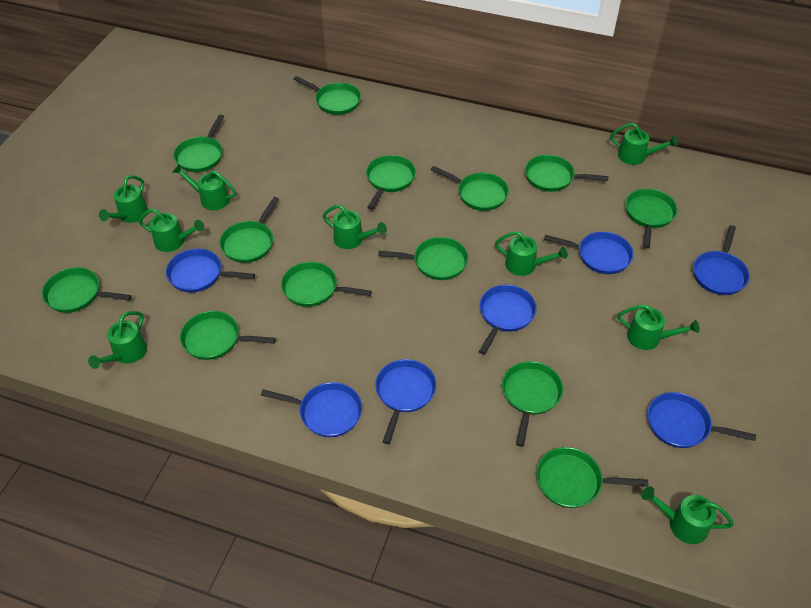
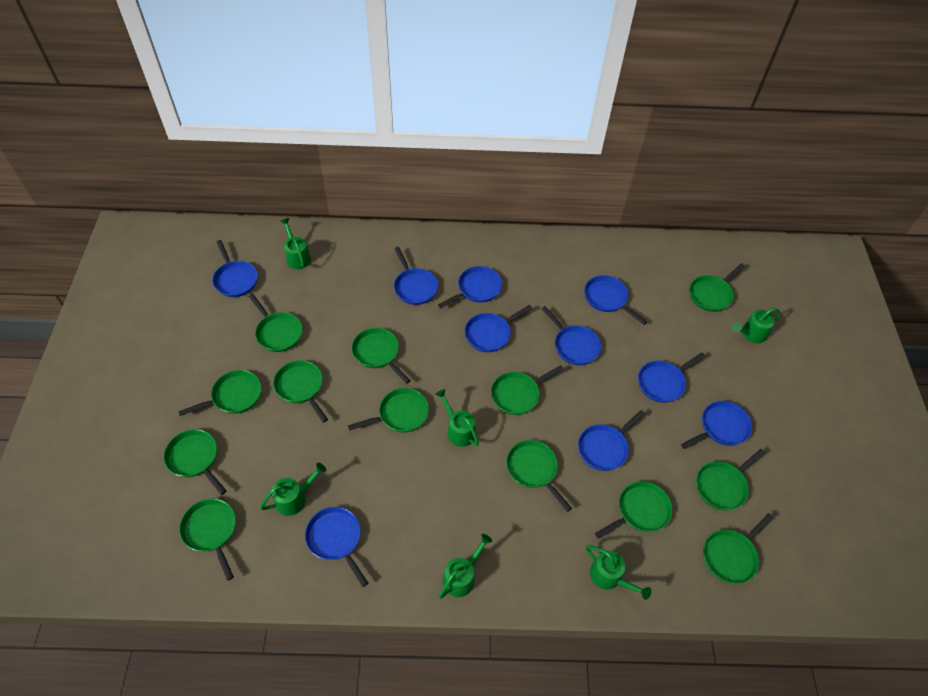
blue pan: [166,249,255,293] [261,382,362,437] [375,359,436,444] [479,285,537,355] [544,232,633,274] [647,392,756,448] [693,225,750,295] = 7 -> [212,240,258,297] [305,507,368,587] [394,247,438,305] [438,266,502,308] [465,305,532,352] [541,306,601,365] [578,410,645,471] [584,275,647,325] [638,353,706,403] [681,401,752,449] = 10
green watering can: [88,311,147,369] [99,175,148,223] [139,208,204,252] [173,164,237,211] [323,205,387,249] [495,231,568,276] [610,123,678,165] [617,304,700,350] [642,486,734,544] = 9 -> [260,463,326,516] [281,218,311,269] [435,389,479,447] [438,534,492,599] [586,545,651,600] [732,308,781,343] = 6

